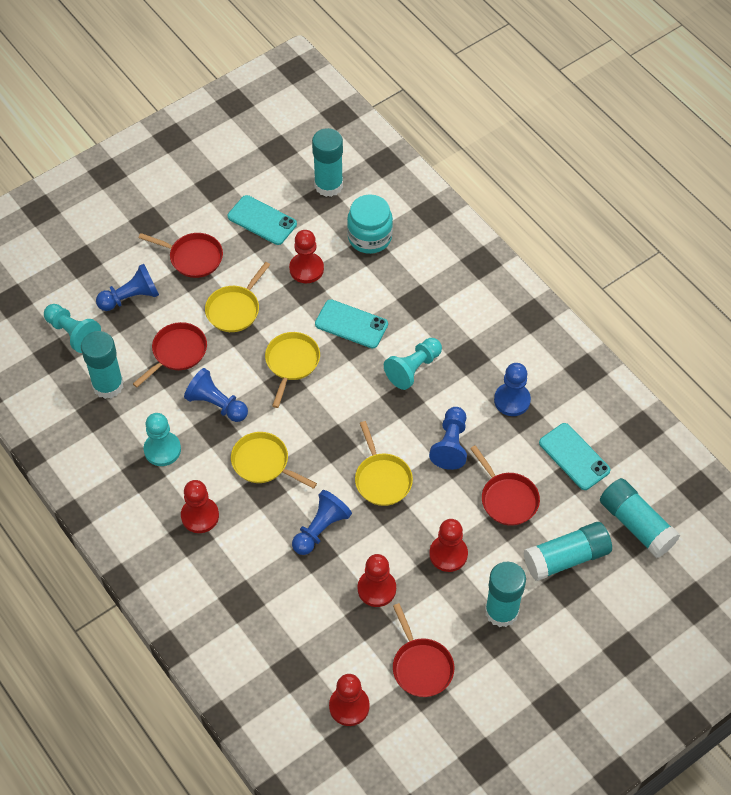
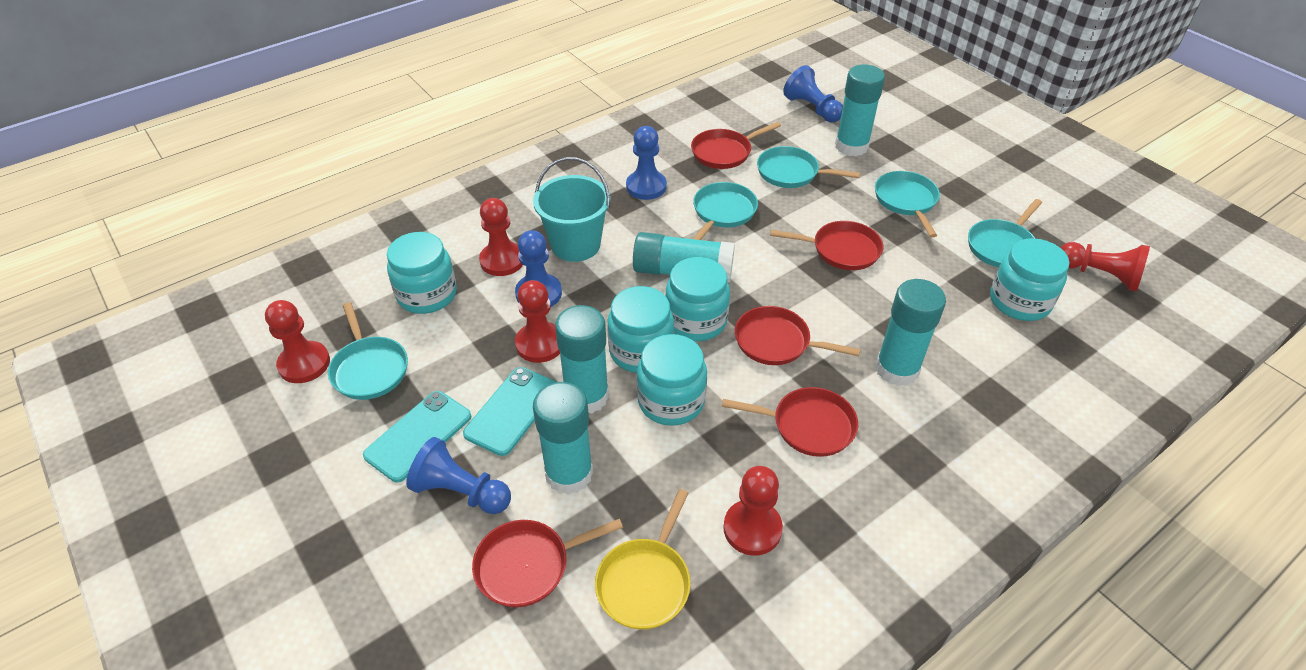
blue pawn: [96,264,159,311] [184,368,248,422] [292,490,352,555] [429,407,467,470] [494,363,531,416] = 5 -> [406,437,511,514] [515,230,562,307] [626,126,667,200] [783,65,843,122] = 4
red pan: [133,322,207,387] [139,233,223,278] [393,603,454,697] [470,445,540,526] = 4 -> [472,519,623,608] [691,122,781,169] [722,387,858,457] [735,306,861,365] [770,221,884,270] = 5
turquoise bucket: none = 0 -> [533,157,610,262] = 1
turquoise jar: [347,194,393,254] = 1 -> [387,232,457,314] [607,286,674,373] [637,334,707,426] [665,257,730,341] [990,238,1069,321] = 5
turquoise pan: none = 0 -> [328,303,408,400] [693,182,758,240] [757,146,860,188] [875,171,940,238] [968,199,1042,267] = 5
turquoise pawn: [44,304,101,353] [144,413,181,466] [384,338,442,390] = 3 -> none = 0
turquoise phone: [228,195,297,245] [315,299,388,349] [539,423,611,490] = 3 -> [363,391,471,482] [463,367,556,456] = 2
yellow pan: [205,262,270,332] [231,432,317,489] [265,332,320,408] [355,421,413,506] = 4 -> [595,489,691,630] = 1

